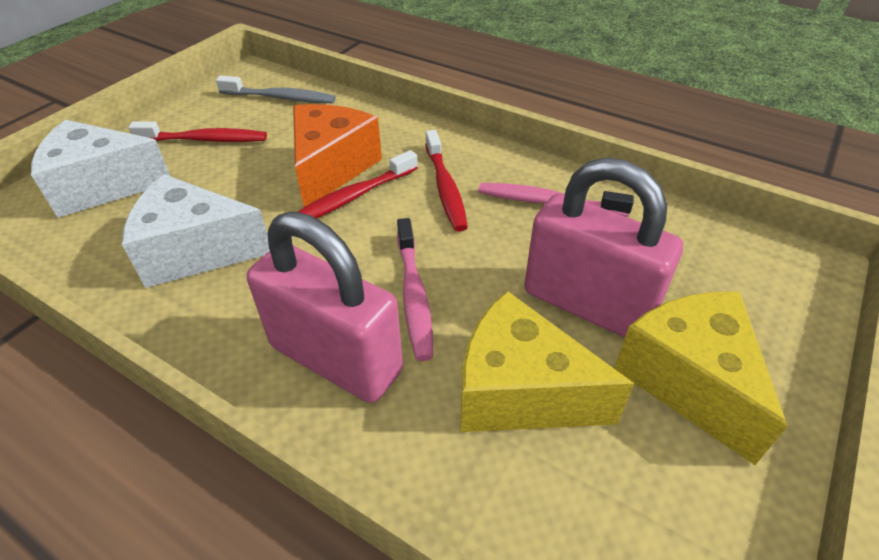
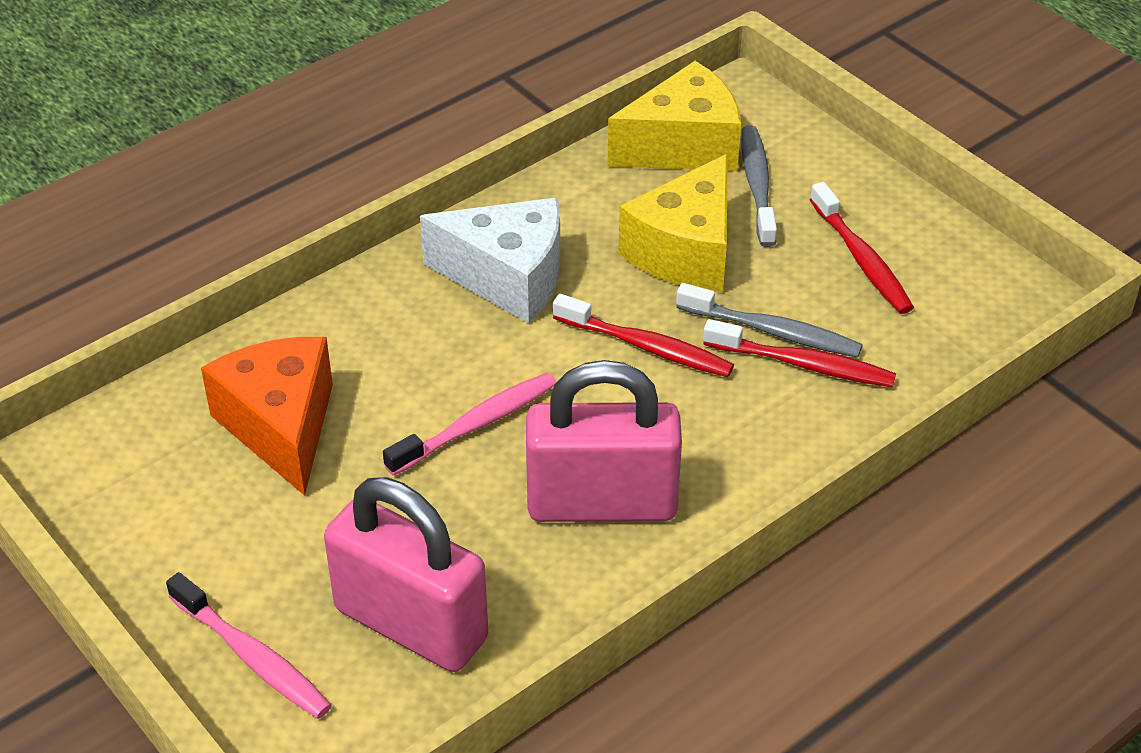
grey toothbrush: [216,75,336,103] = 1 -> [676,283,863,357] [741,125,777,247] = 2
white cheese: [31,120,170,218] [122,174,270,288] = 2 -> [420,198,560,324] = 1

